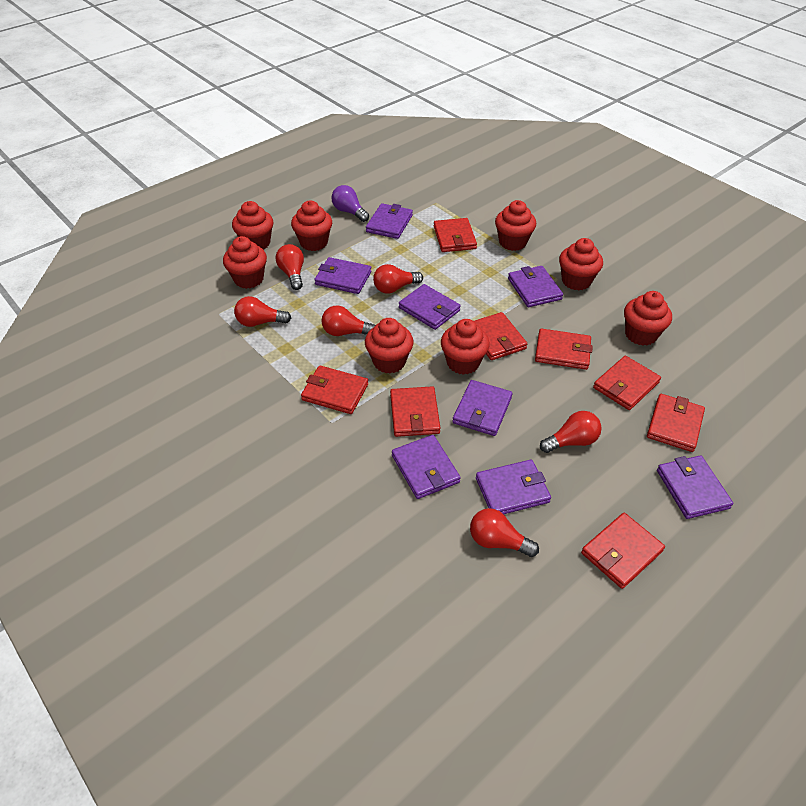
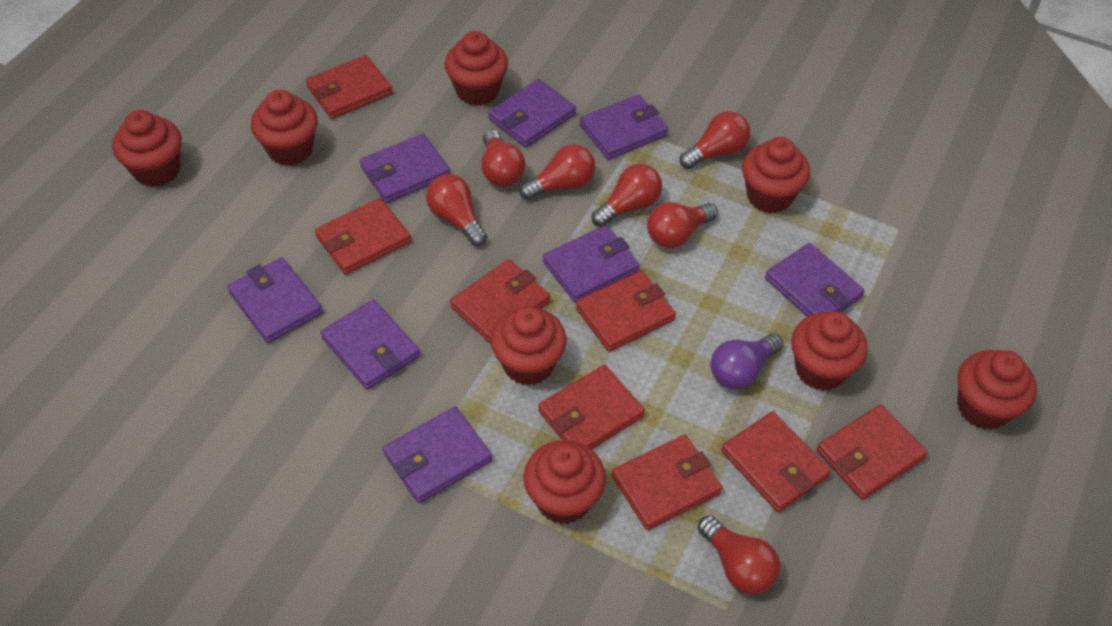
red light bulb: [234,296,291,327] [276,244,304,290] [322,305,375,336] [373,264,423,294] [470,508,539,557] [540,411,602,453] = 6 -> [426,174,487,246] [481,130,525,187] [520,144,595,200] [592,164,662,227] [647,202,718,248] [680,111,750,169] [697,515,781,595] = 7

